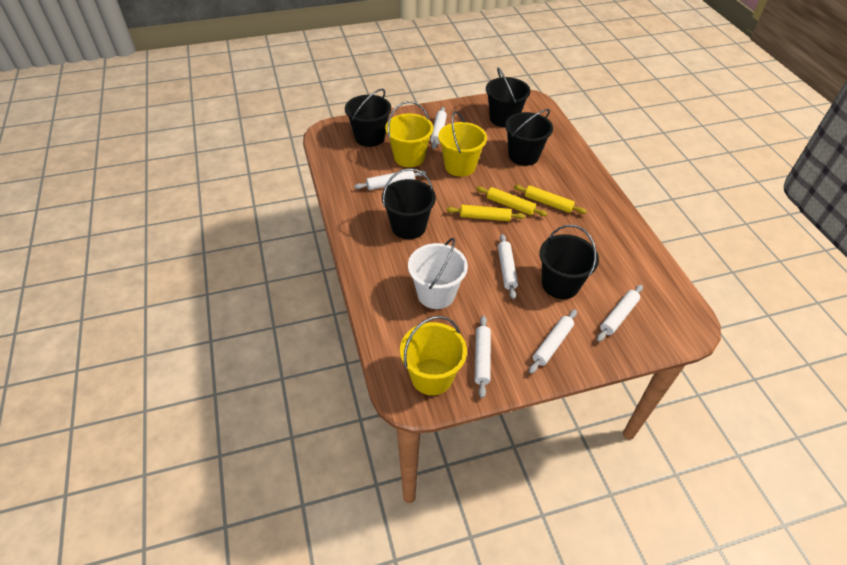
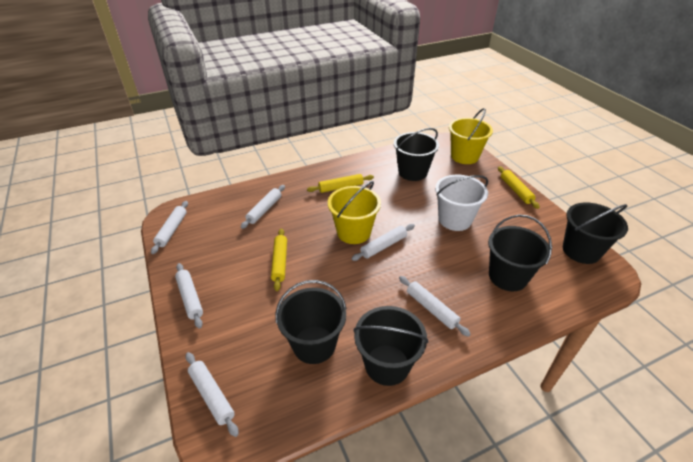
yellow bucket: [385,101,433,167] [400,316,467,395] [438,111,487,177] = 3 -> [328,181,381,244] [449,108,493,164] = 2

